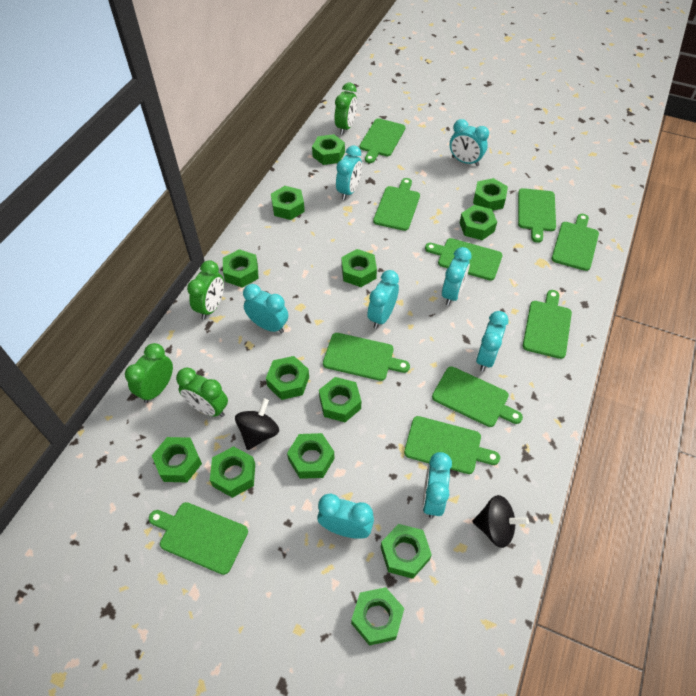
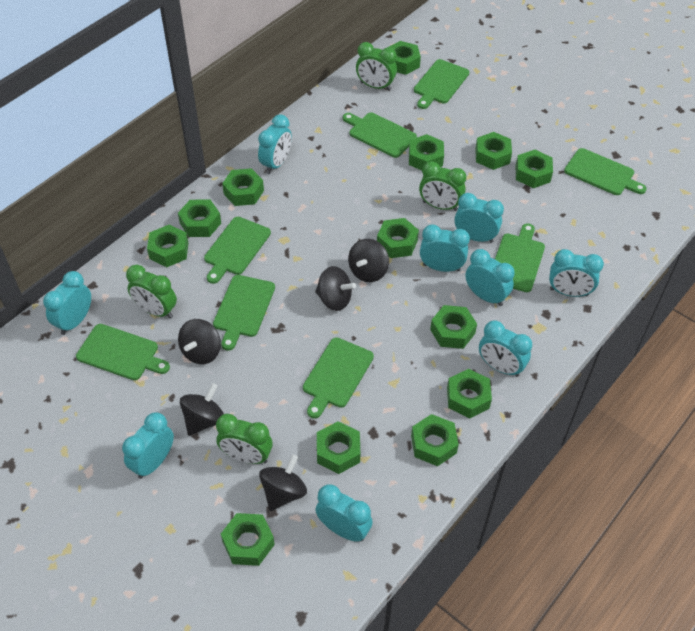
black spinning top: [235,398,279,450] [472,495,529,548] = 2 -> [178,319,221,364] [180,383,224,436] [259,454,307,511] [315,266,356,311] [348,239,389,282] = 5
green cutting board: [149,502,248,575] [323,333,410,381] [360,118,405,163] [373,178,420,231] [404,416,500,474] [425,238,503,281] [432,367,523,427] [518,188,556,243] [523,290,572,359] [552,214,599,271] = 10 -> [76,324,170,380] [204,217,271,284] [213,275,275,351] [303,337,374,419] [343,112,417,158] [414,59,469,109] [495,223,545,292] [564,148,647,195] = 8
turquoise clock: [243,284,288,333] [317,493,374,539] [336,145,362,200] [367,270,399,329] [422,452,452,518] [442,247,472,306] [450,119,489,166] [476,311,509,372] = 8 -> [43,271,91,335] [122,412,174,479] [258,114,292,174] [315,484,373,542] [420,224,470,272] [455,193,504,243] [465,249,515,306] [479,320,532,377] [549,249,604,297] = 9

